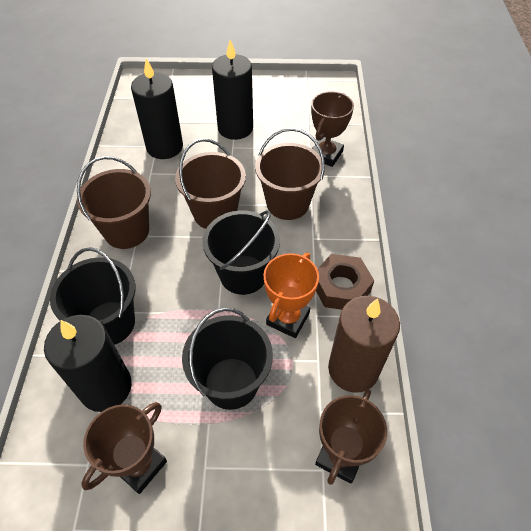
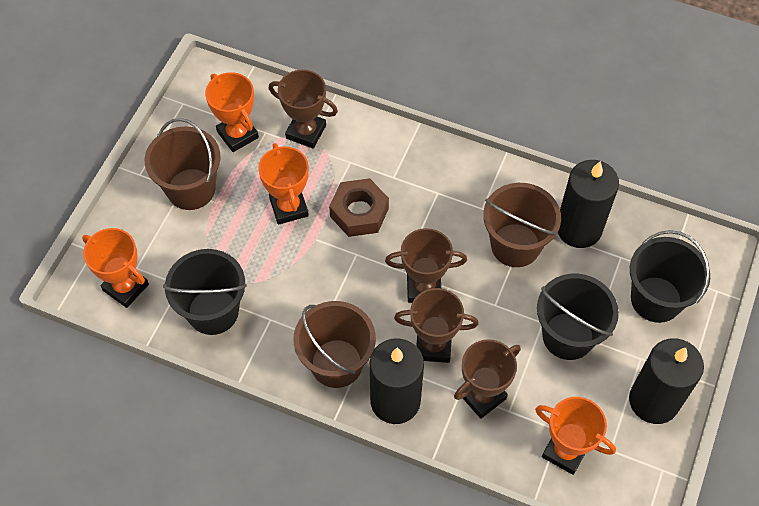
brown candle: [328,296,400,393] = 1 -> none = 0
brown trophy: [81,402,167,494] [311,91,354,167] [315,389,387,485] = 3 -> [269,70,338,148] [385,228,467,303] [394,288,479,363] [454,339,521,419] = 4
orange trophy: [264,253,319,338] = 1 -> [82,228,149,308] [205,72,259,152] [258,143,309,225] [535,397,616,475] = 4

